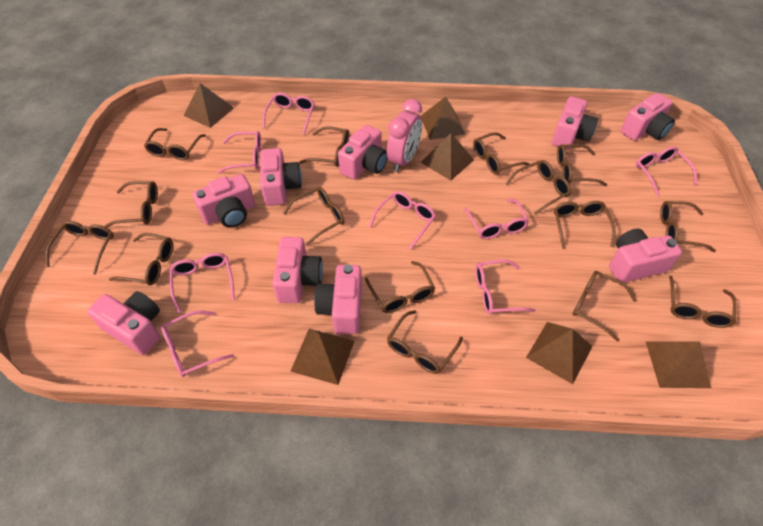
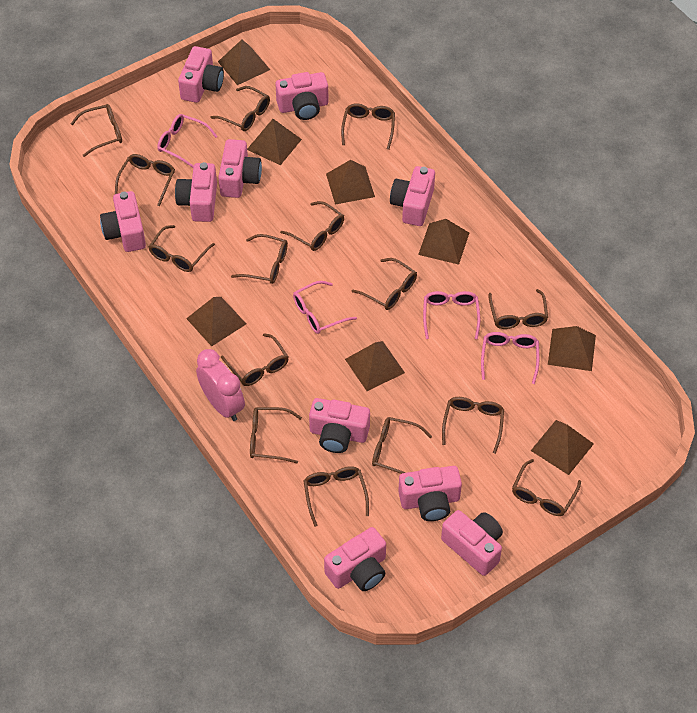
brown pyramid: [183,83,234,128] [291,329,354,385] [421,96,465,140] [421,133,474,181] [526,322,593,384] [646,342,711,388] = 6 -> [186,297,246,346] [218,40,270,85] [247,119,302,165] [326,160,375,204] [345,341,405,391] [418,219,469,265] [531,420,594,475] [548,326,596,371] = 8
pink camera: [87,291,160,355] [192,174,255,228] [260,148,302,206] [272,237,323,303] [314,265,362,334] [338,125,387,180] [552,97,598,149] [609,229,682,283] [621,93,675,141] = 9 -> [100,191,146,252] [175,162,217,222] [178,46,224,103] [218,139,262,198] [275,72,328,120] [309,398,370,453] [324,527,386,591] [390,166,435,226] [398,466,462,521] [441,510,503,576] = 10
pink glasses: [161,310,234,377] [169,253,235,313] [217,131,261,174] [263,93,315,135] [369,191,436,250] [464,199,529,239] [475,260,536,314] [636,146,697,196] = 8 -> [157,114,218,168] [293,281,357,334] [423,291,480,339] [481,332,539,384] = 4

